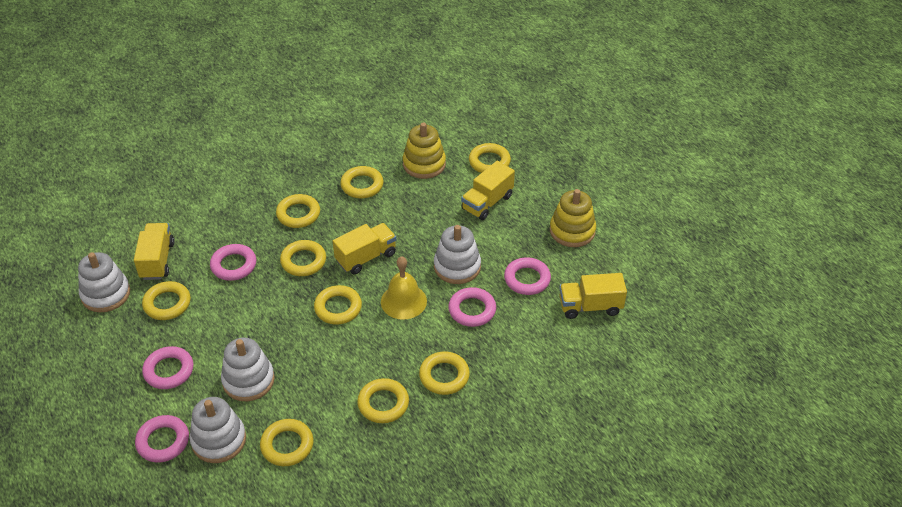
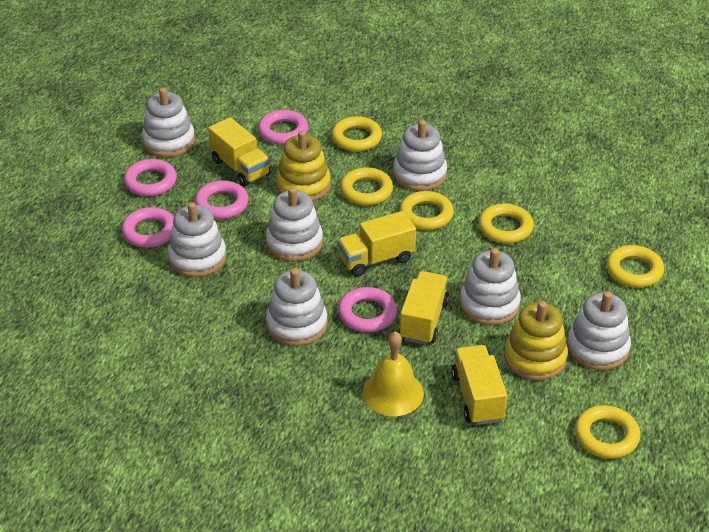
white stacking toy: [78,252,130,312] [190,397,246,463] [221,337,275,401] [434,225,481,284] = 4 -> [142,88,195,157] [168,202,226,277] [266,187,323,261] [266,268,327,346] [393,120,447,191] [460,248,521,325] [567,291,631,370] = 7
yellow ring: [142,281,191,320] [260,419,313,466] [276,194,320,228] [280,240,326,276] [314,285,362,325] [341,166,383,198] [357,378,409,423] [419,352,470,395] [469,143,511,173] = 9 -> [331,116,382,152] [340,167,393,205] [399,191,454,230] [479,203,534,244] [575,405,640,459] [606,245,664,288] = 6

